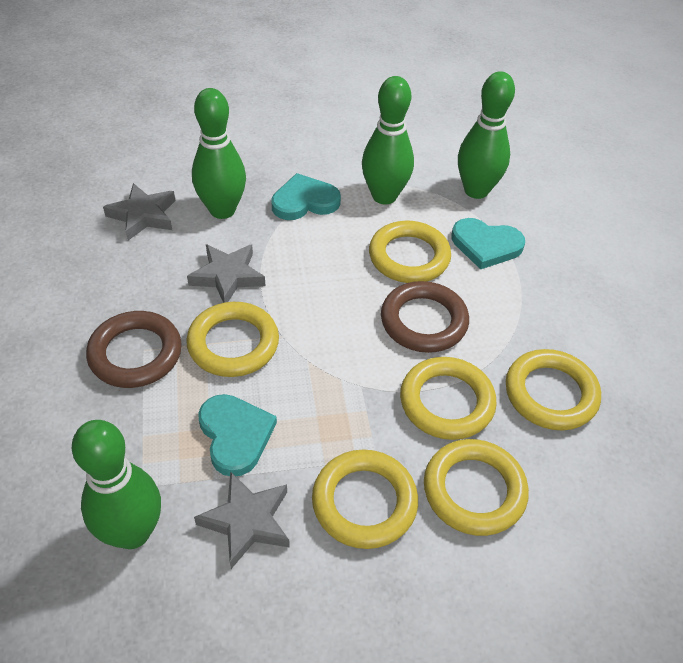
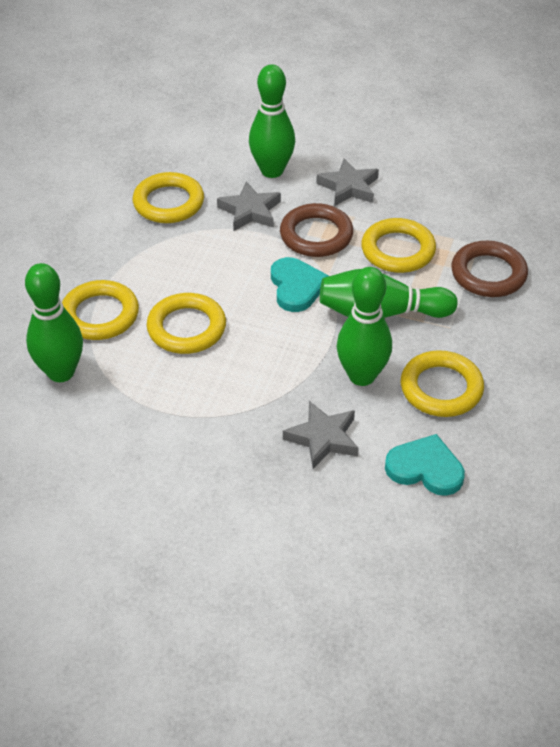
turquoise heart: [198,394,277,476] [271,173,341,220] [451,218,525,269] = 3 -> [271,257,329,312] [385,434,465,496] = 2
yellow ring: [186,302,279,377] [312,449,418,549] [369,221,451,283] [400,357,497,440] [424,439,529,536] [506,349,601,430] = 6 -> [62,280,139,340] [133,172,204,223] [146,293,226,354] [361,218,436,273] [401,350,484,417] = 5

